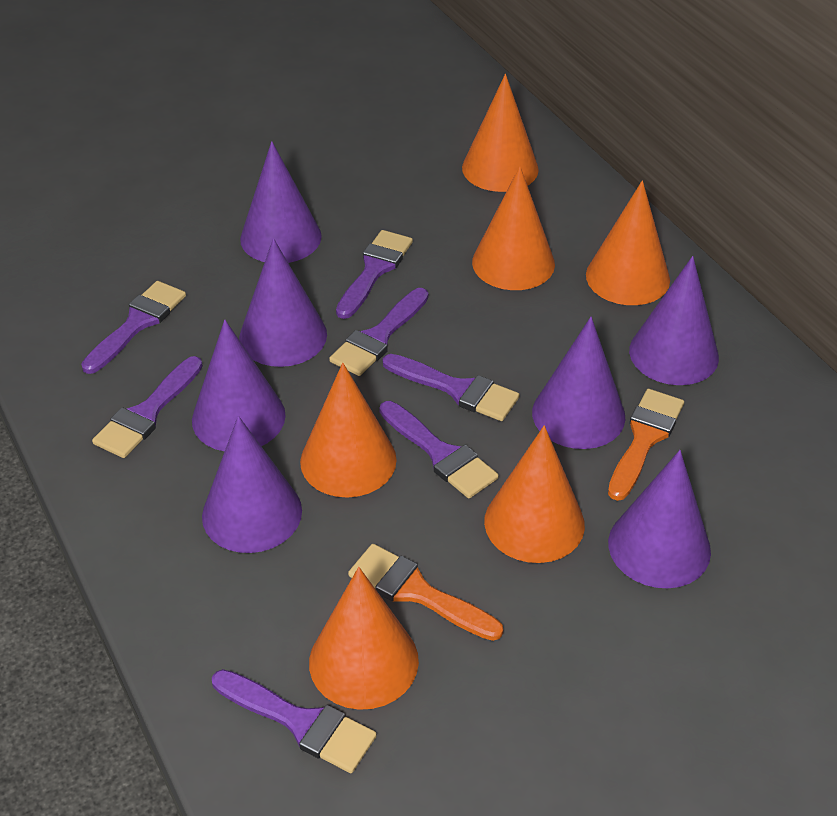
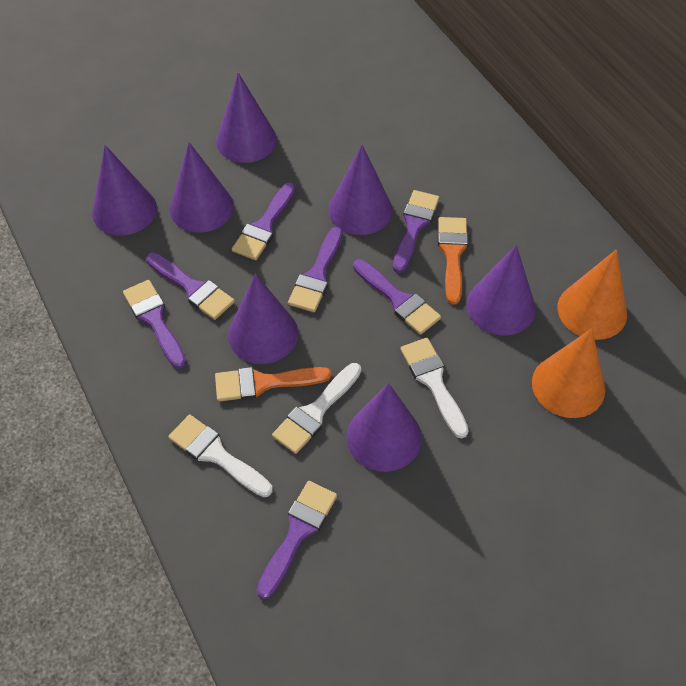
orange cone: [300,363,397,498] [309,567,419,710] [462,74,539,192] [472,166,555,290] [484,425,585,563] [586,180,670,305] = 6 -> [532,329,605,418] [557,249,627,340] = 2
white brush: none = 0 -> [168,415,273,497] [272,363,361,454] [400,338,469,439] = 3

